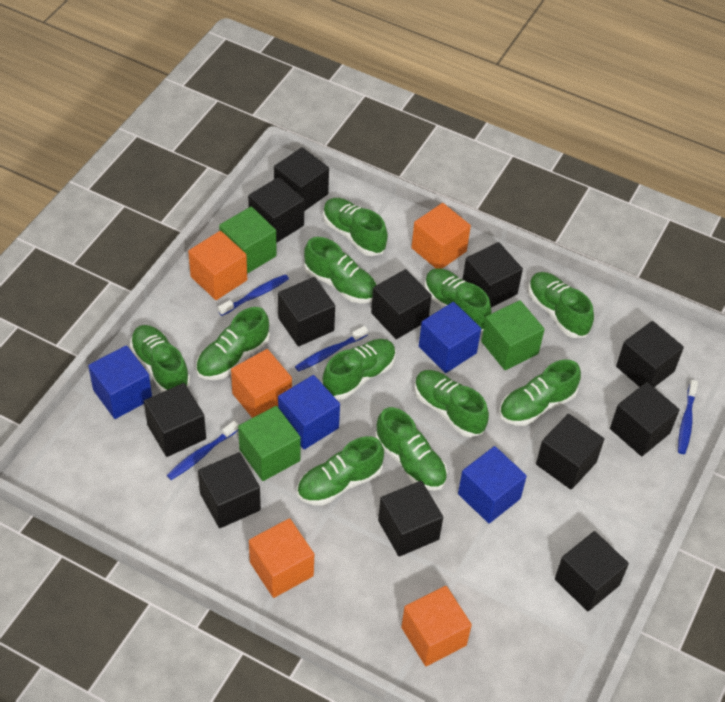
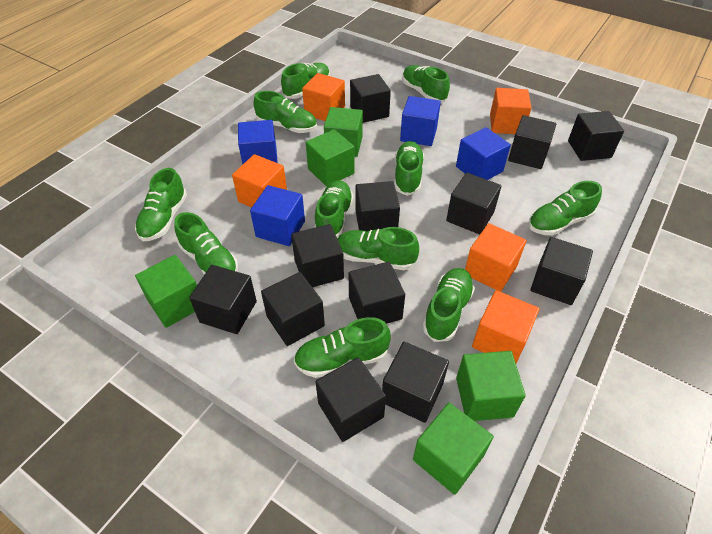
blue toothbrush: [167,421,239,480] [218,274,289,316] [295,326,368,372] [678,380,698,454] = 4 -> none = 0
green cube: [219,206,277,274] [238,406,301,481] [481,300,545,370] = 3 -> [135,255,197,328] [306,129,355,187] [324,107,363,157] [413,403,494,495] [456,351,526,421] = 5

